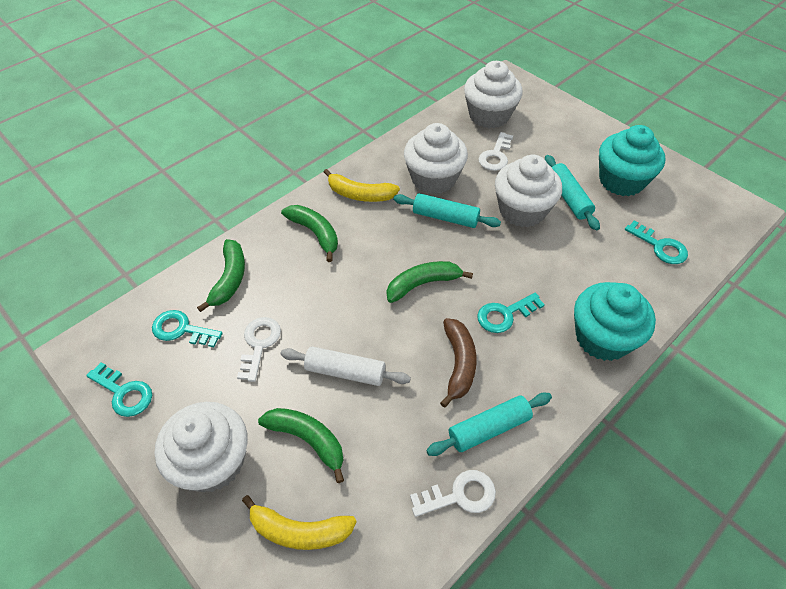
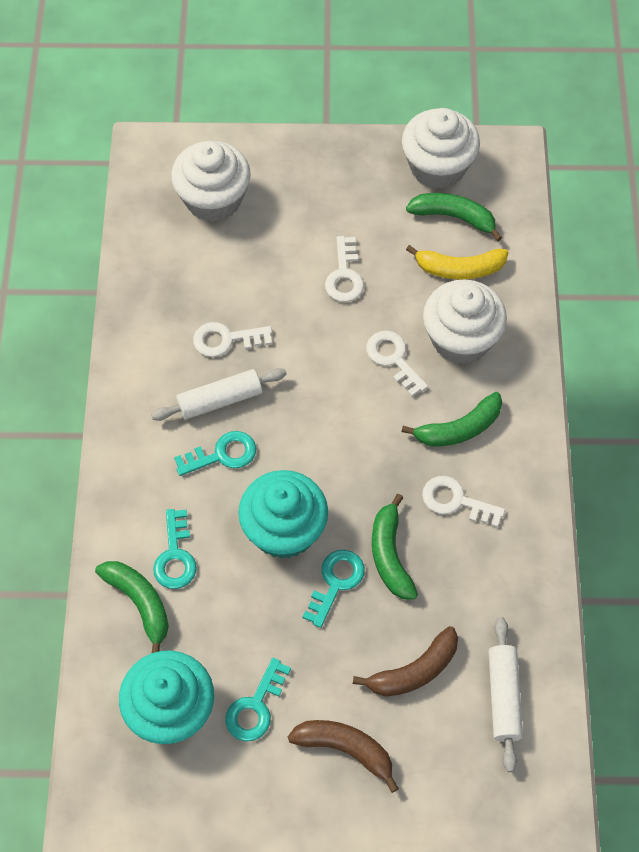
brown banana: [440,318,477,408] = 1 -> [288,720,399,793] [353,626,458,697] = 2
turquoise rolling pin: [393,193,501,228] [426,393,552,456] [545,155,600,231] = 3 -> none = 0
white cupcake: [155,402,248,492] [404,123,468,194] [464,61,523,128] [495,155,562,227] = 4 -> [171,141,251,222] [402,108,480,189] [423,279,507,364] = 3
white key: [237,317,281,382] [410,470,496,517] [478,132,513,171] = 3 -> [193,322,272,357] [325,236,364,302] [366,331,428,397] [422,476,505,527] = 4
white rolling pin: [281,346,411,386] = 1 -> [151,368,287,421] [488,617,523,772] = 2
yellow banana: [242,495,357,550] [324,169,400,202] = 2 -> [406,245,509,280] = 1

